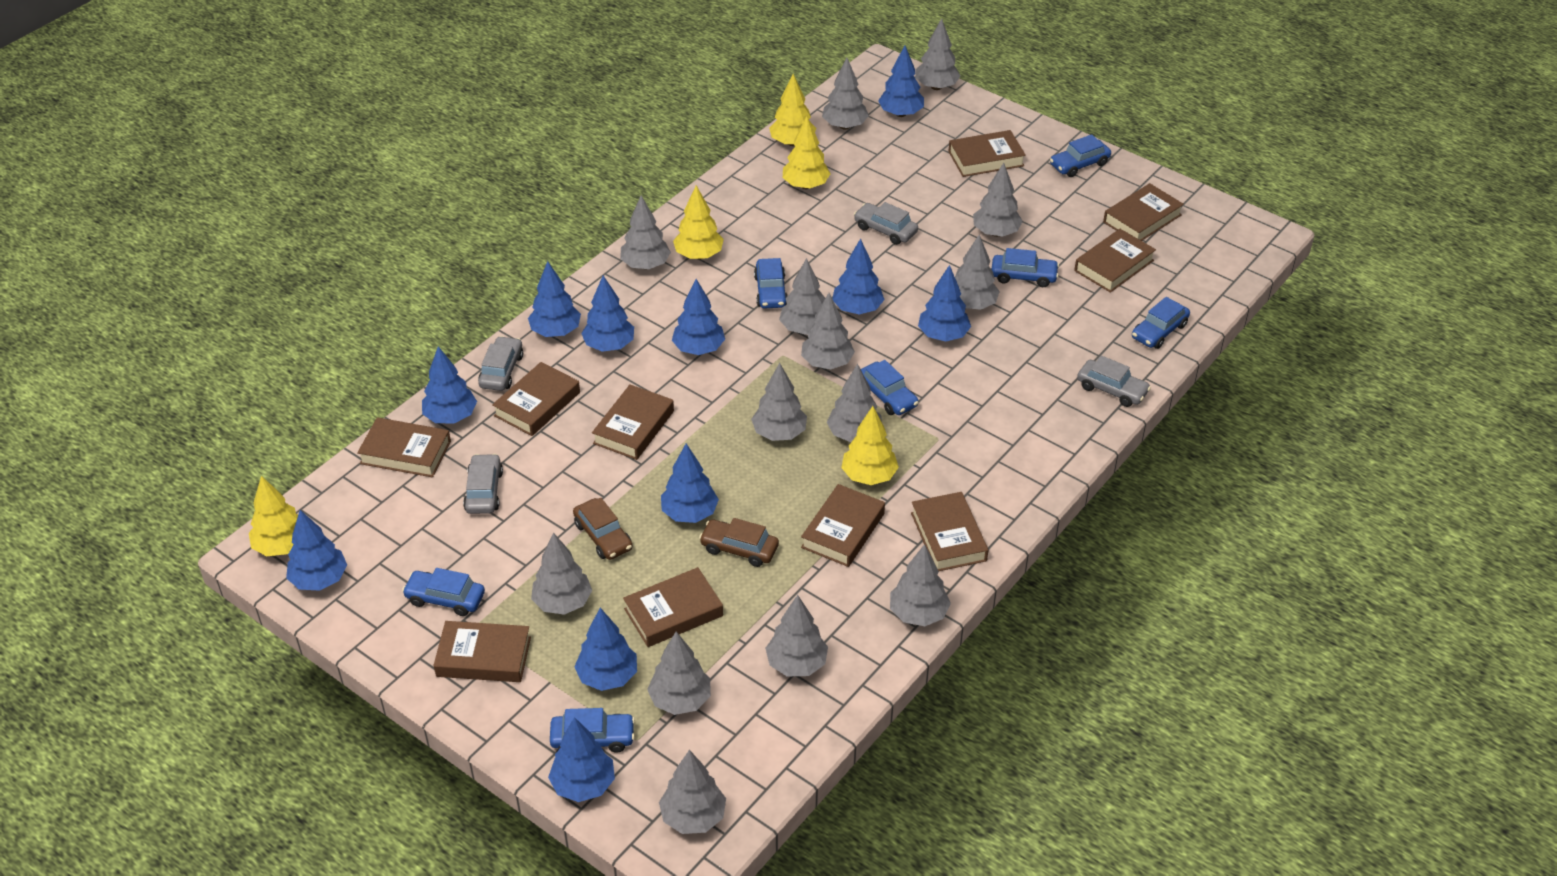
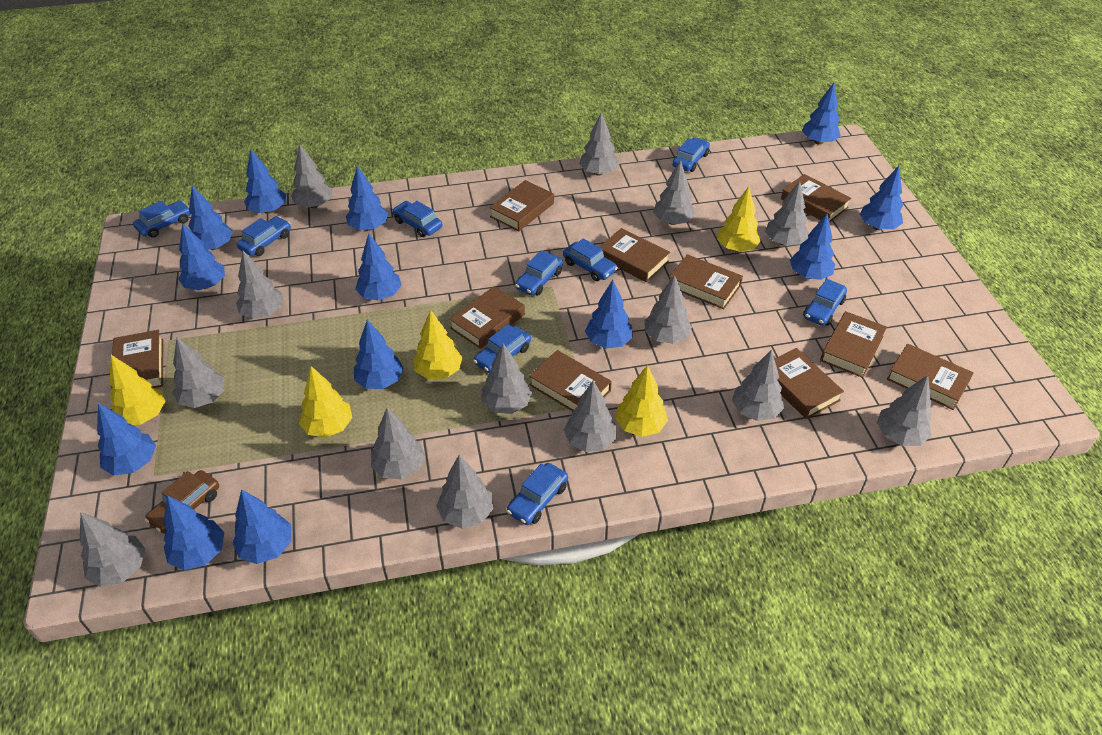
blue car: [402,568,485,616] [550,708,635,753] [754,258,788,308] [861,360,919,415] [992,248,1059,287] [1050,134,1111,177] [1132,297,1190,349] = 7 -> [133,201,191,238] [237,216,291,256] [392,201,442,237] [473,324,531,373] [507,463,568,525] [515,250,563,295] [563,238,618,281] [672,137,710,172] [803,279,847,326] = 9
blue tree: [286,510,347,591] [422,346,477,424] [528,261,581,337] [548,717,615,802] [574,608,637,691] [581,275,634,352] [661,443,719,523] [672,279,725,355] [832,238,885,314] [878,46,924,117] [918,265,971,342] = 11 -> [97,403,156,476] [164,496,224,570] [178,223,225,290] [188,185,233,250] [232,489,292,564] [244,150,286,214] [346,166,388,231] [354,320,404,389] [355,233,402,300] [585,280,633,349] [790,214,835,280] [802,83,841,145] [860,166,903,230] = 13
brown car: [573,498,633,560] [699,518,779,567] = 2 -> [145,470,219,534] = 1
grey car: [463,454,503,514] [478,336,523,391] [854,202,918,245] [1077,356,1151,407] = 4 -> none = 0

